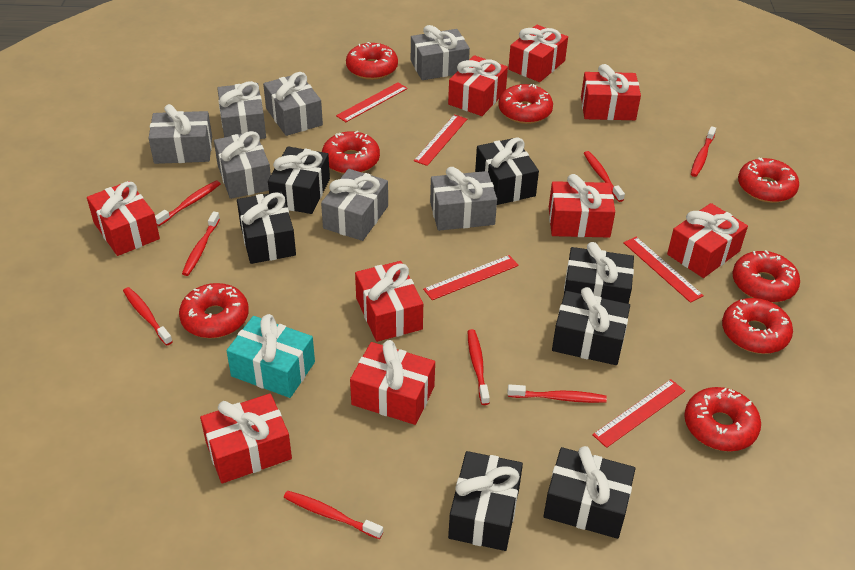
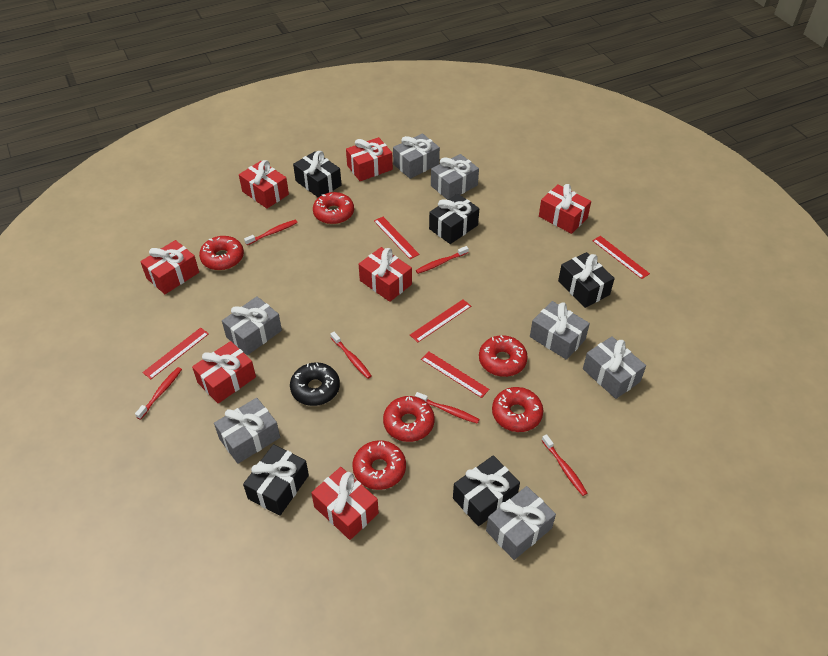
black donut: none = 0 -> [290,362,340,406] = 1
black gift: [237,192,296,264] [268,146,330,214] [448,451,523,551] [475,138,539,205] [543,446,635,539] [552,287,630,365] [564,242,634,304] = 7 -> [243,444,309,516] [293,151,342,197] [429,194,479,244] [453,455,520,526] [558,252,615,308] = 5
red donut: [179,283,249,338] [322,131,380,174] [346,42,398,80] [498,84,553,124] [684,387,761,451] [722,298,793,354] [733,250,800,302] [738,158,799,203] = 8 -> [199,236,244,270] [313,192,354,224] [352,440,406,490] [383,396,435,442] [479,335,528,377] [492,387,543,432] = 6
red gift: [87,181,160,256] [200,393,292,483] [350,340,435,425] [355,261,423,342] [448,55,508,116] [508,25,568,82] [549,174,615,238] [581,64,641,120] [667,203,748,278] = 9 -> [140,240,199,294] [192,341,256,403] [239,160,289,209] [311,467,379,540] [346,137,393,181] [359,247,412,302] [539,184,591,234] = 7
red toothbrush: [123,287,173,346] [155,180,220,226] [182,211,220,276] [284,491,383,539] [468,329,490,405] [508,384,607,403] [584,151,625,202] [691,126,716,177] = 8 -> [135,367,182,420] [244,220,298,245] [331,332,372,379] [415,392,480,424] [416,246,469,274] [542,434,587,496] = 6
turquoise gift: [226,314,315,398] = 1 -> none = 0

